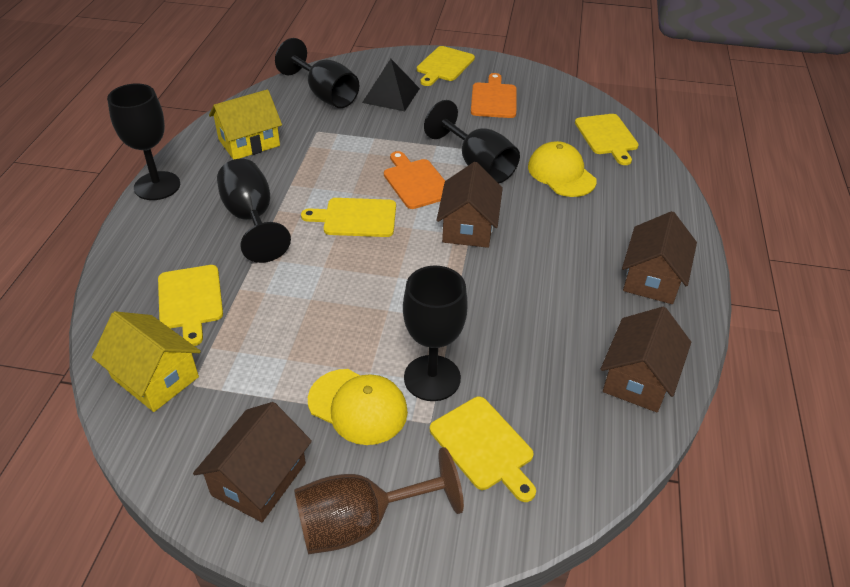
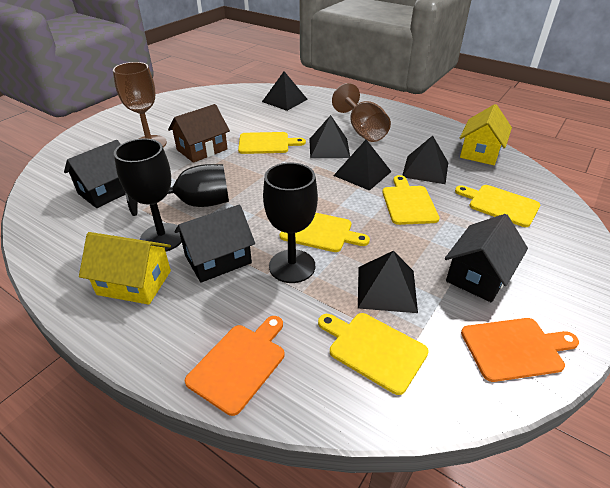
black goblet: [107,83,180,200] [217,159,291,263] [275,38,359,108] [403,265,468,401] [424,100,520,183] = 5 -> [114,138,182,252] [125,164,229,216] [263,163,318,283] = 3
black house: none = 0 -> [64,140,126,208] [175,204,255,283] [445,214,528,302] = 3
black pyramid: [362,59,420,111] = 1 -> [262,71,308,111] [309,115,350,158] [333,140,392,191] [358,251,418,313] [402,136,448,184] = 5
brown goblet: [294,447,464,554] = 1 -> [113,62,167,147] [332,83,391,142] = 2
brown house: [193,402,312,522] [437,162,503,248] [601,307,691,412] [622,211,697,304] = 4 -> [168,104,230,163] = 1
yellow cap: [308,369,408,445] [528,141,597,197] = 2 -> none = 0

